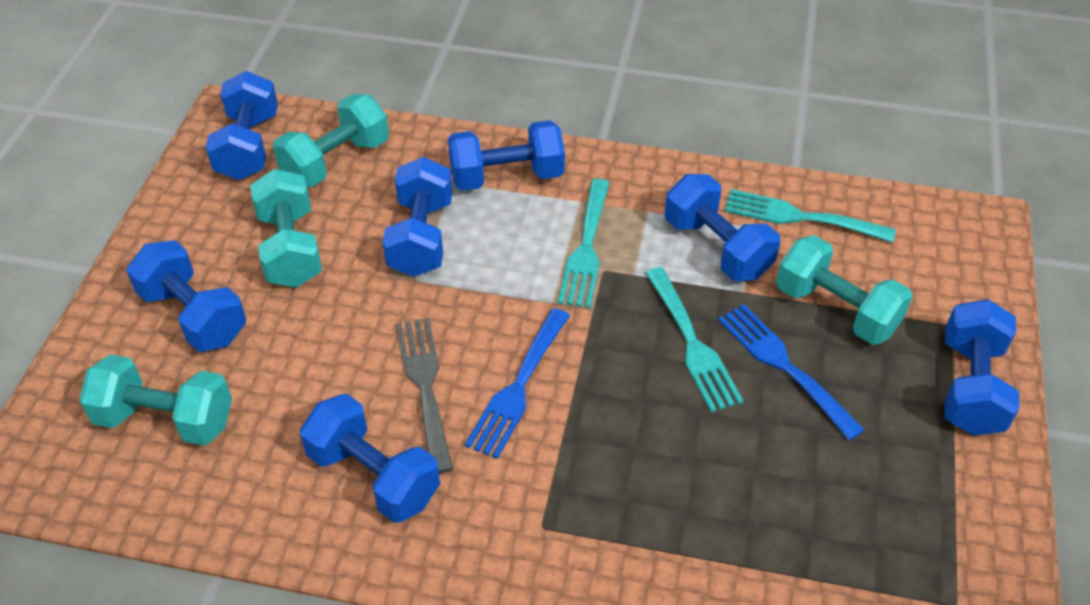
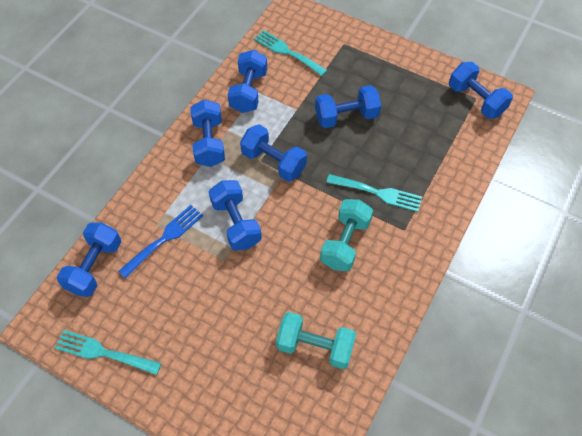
blue fork: [465,308,570,459] [718,304,865,441] = 2 -> [118,205,203,278] = 1
grey fork: [396,318,453,474] = 1 -> none = 0
turquoise dumbbell: [79,354,232,446] [250,169,322,288] [273,94,389,188] [776,235,913,345] = 4 -> [276,312,356,369] [320,199,373,271] = 2

